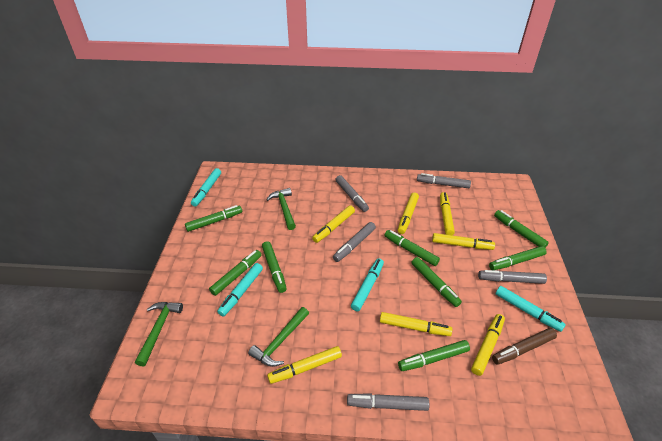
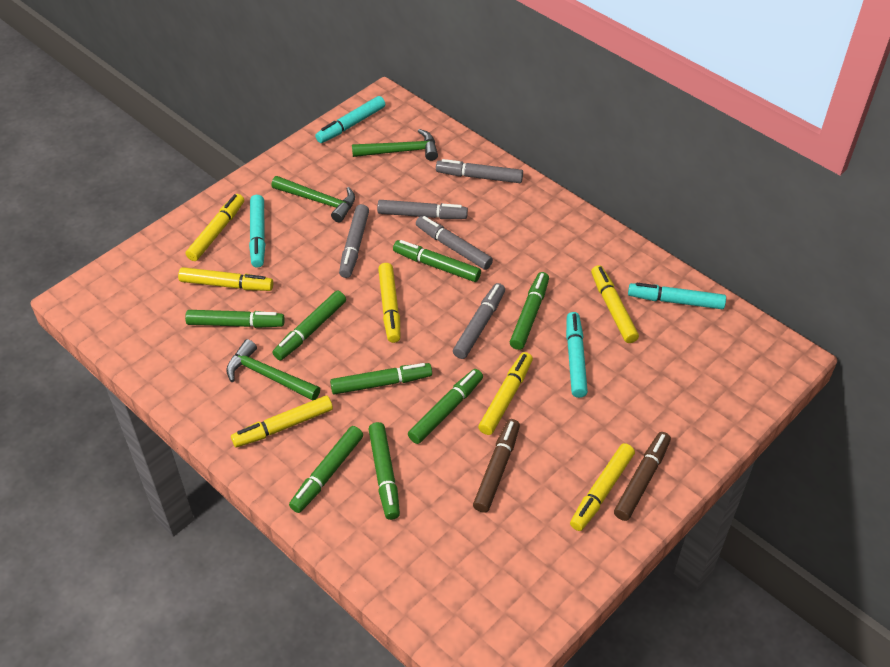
brown marker: [492,328,557,365] = 1 -> [473,419,520,513] [614,432,671,521] = 2

